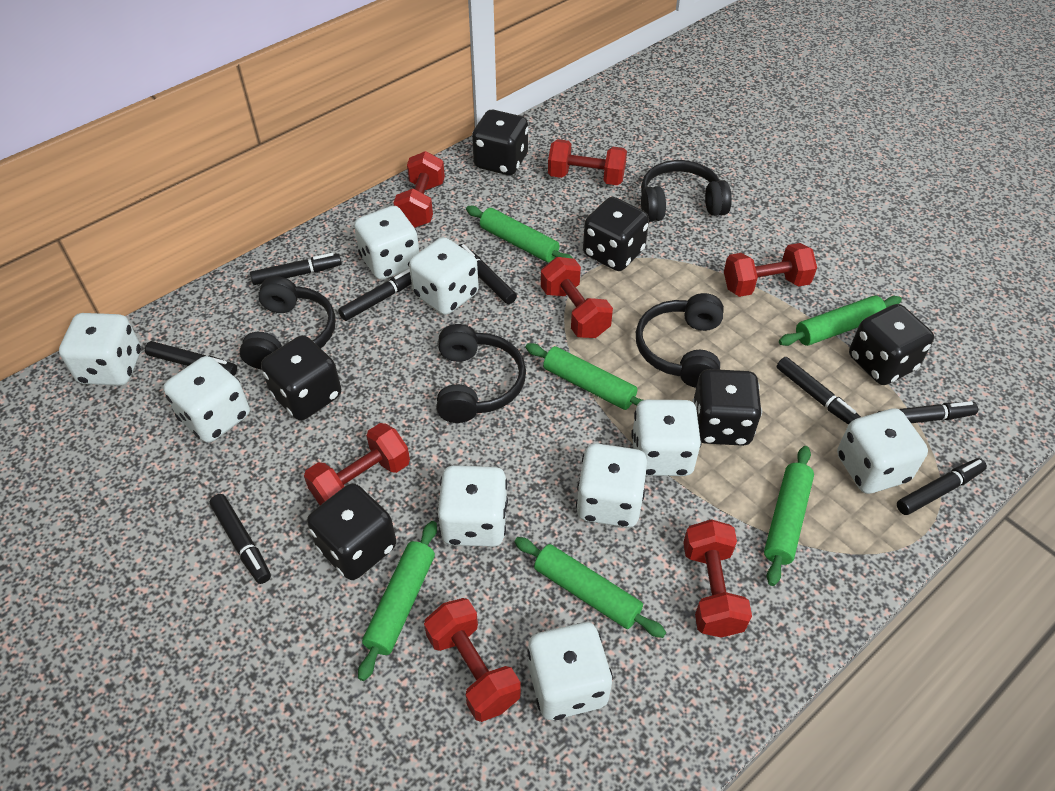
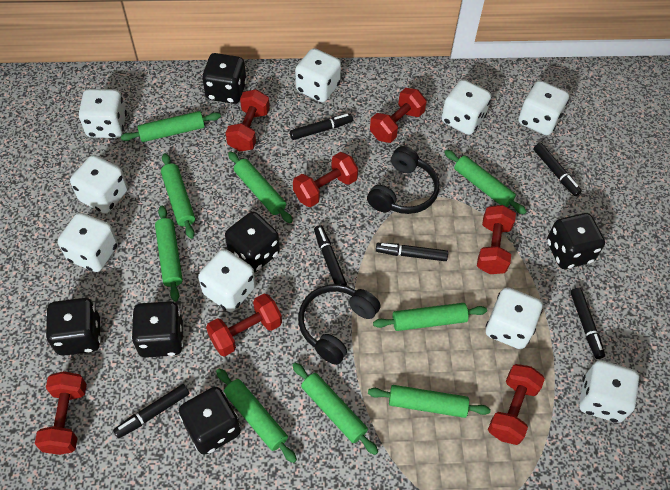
black headphones: [239,276,336,369] [437,324,526,423] [636,293,724,388] [641,160,732,222] = 4 -> [298,284,381,365] [367,146,439,214] = 2
black marker: [145,341,237,376] [209,494,271,584] [250,253,342,285] [338,269,412,321] [459,244,517,304] [777,357,861,425] [877,401,978,423] [897,458,987,515] = 8 -> [113,384,189,439] [290,114,353,140] [314,225,347,286] [376,243,448,261] [534,143,582,196] [570,288,605,359] = 6
green rolling pin: [358,521,437,681] [466,206,573,262] [514,537,666,638] [525,343,643,410] [764,446,814,586] [779,296,902,346] = 6 -> [120,111,221,142] [155,206,183,302] [161,153,195,239] [216,368,297,463] [228,151,293,223] [292,363,378,455] [368,385,491,418] [373,303,487,331] [444,150,527,215] = 9

